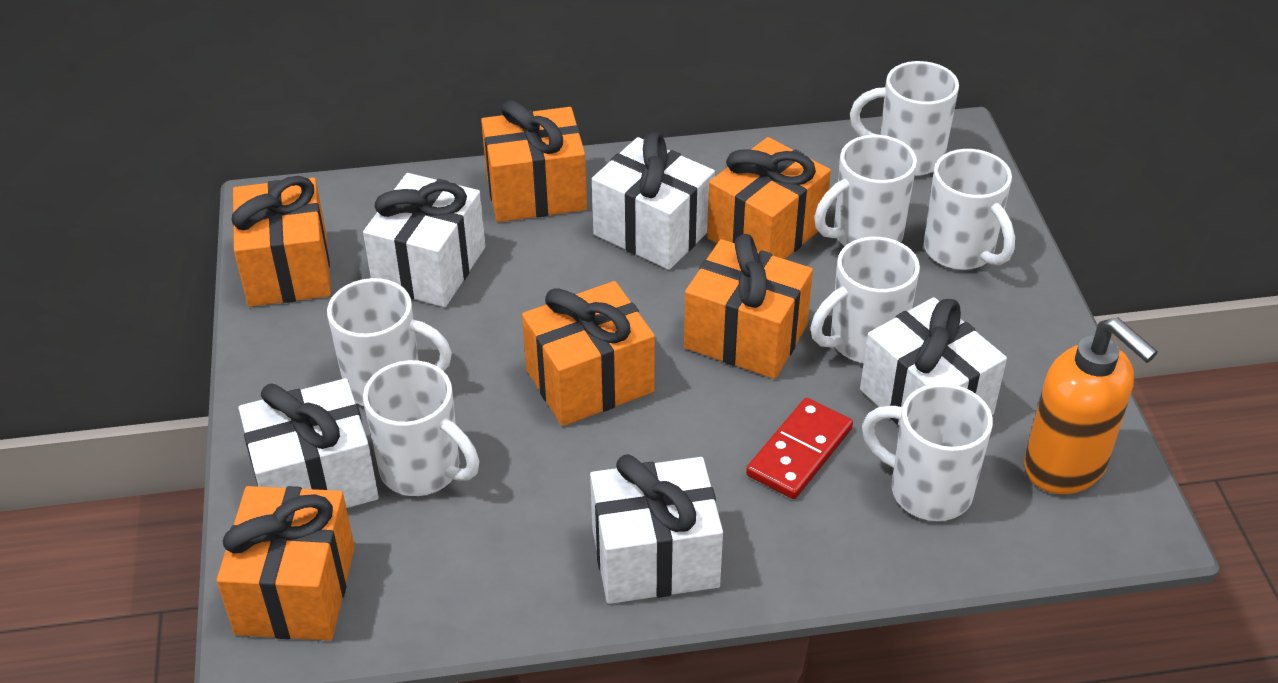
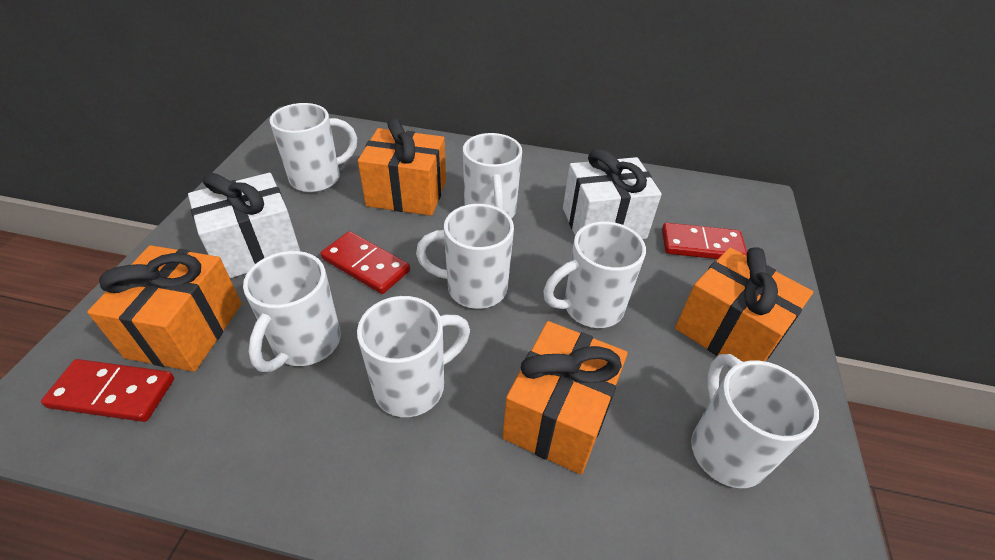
orange gift: [217,486,355,640] [232,176,331,307] [481,100,587,222] [522,281,655,426] [684,234,813,379] [707,137,831,259] = 6 -> [87,245,242,372] [358,118,446,216] [503,321,628,475] [675,247,813,362] = 4
orange soap dispenser: [1024,317,1158,494] = 1 -> none = 0
red domino: [746,398,853,499] = 1 -> [41,359,174,422] [321,231,410,294] [662,223,747,259] = 3
white gift: [239,378,379,508] [363,173,485,307] [590,454,723,604] [592,132,715,270] [860,297,1007,426] = 5 -> [188,172,300,278] [563,149,662,239] = 2

